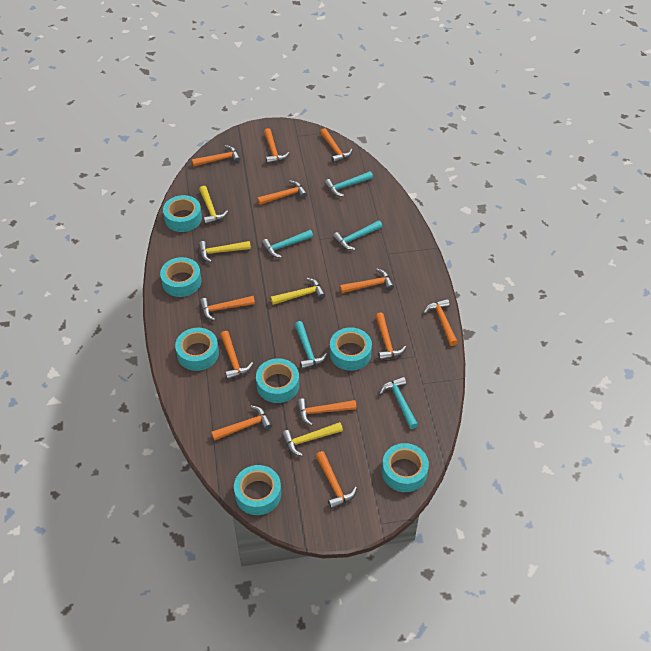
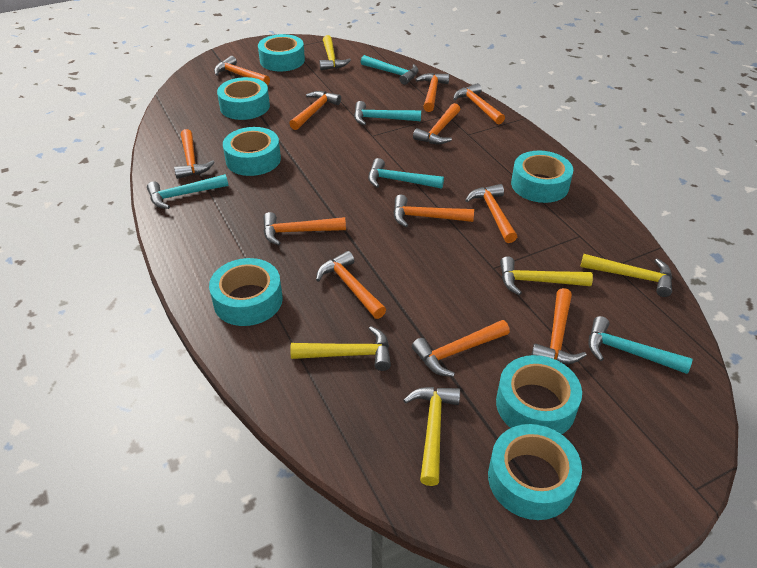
yellow hammer: [198,241,251,263] [199,186,228,225] [270,278,326,305] [282,422,343,456] = 4 -> [290,326,391,371] [319,35,351,70] [403,387,460,486] [500,256,593,295] [580,254,672,297] = 5

